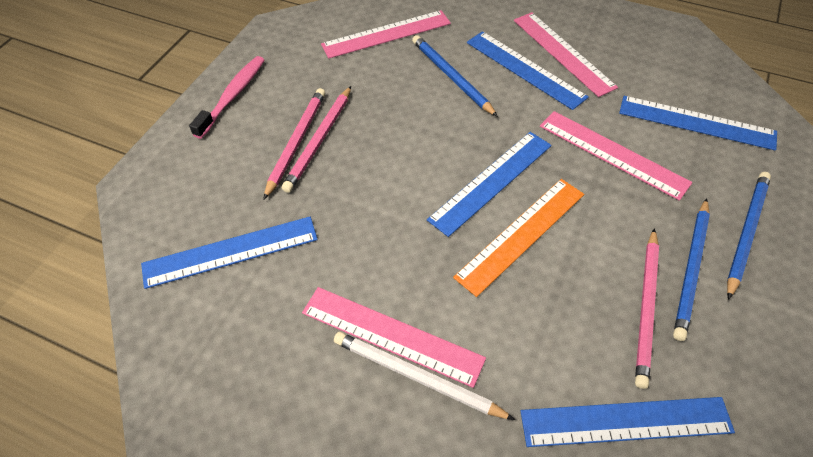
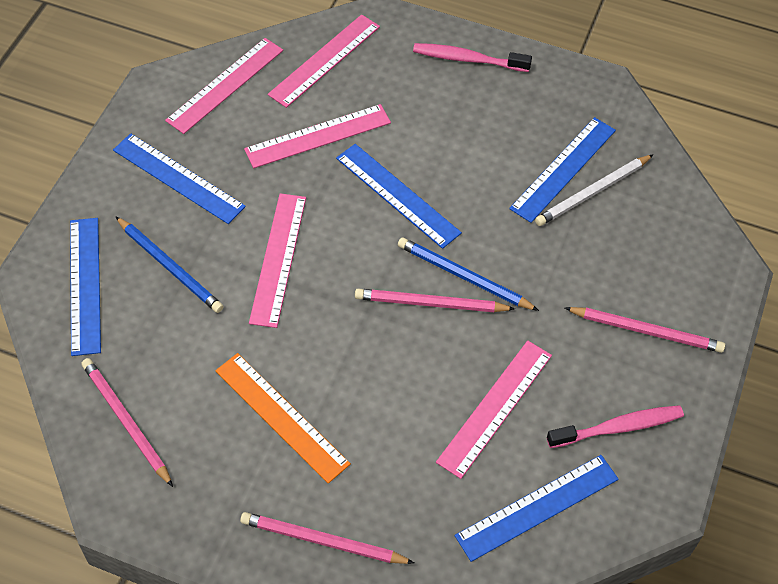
blue pencil: [412,35,498,117] [673,198,710,341] [727,172,771,300] = 3 -> [115,216,224,313] [398,237,539,311] = 2
pink pencil: [263,88,325,200] [282,86,351,193] [635,228,659,389] = 3 -> [81,358,173,487] [240,512,414,564] [355,289,515,312] [565,307,725,353] = 4
pink ruler: [302,287,486,388] [321,10,451,58] [514,12,618,97] [540,111,692,201] = 4 -> [165,38,283,134] [244,104,391,168] [249,193,306,328] [268,14,380,108] [436,341,552,479] = 5
pink toothbrush: [189,56,265,139] = 1 -> [413,43,532,72] [547,405,684,448] = 2

